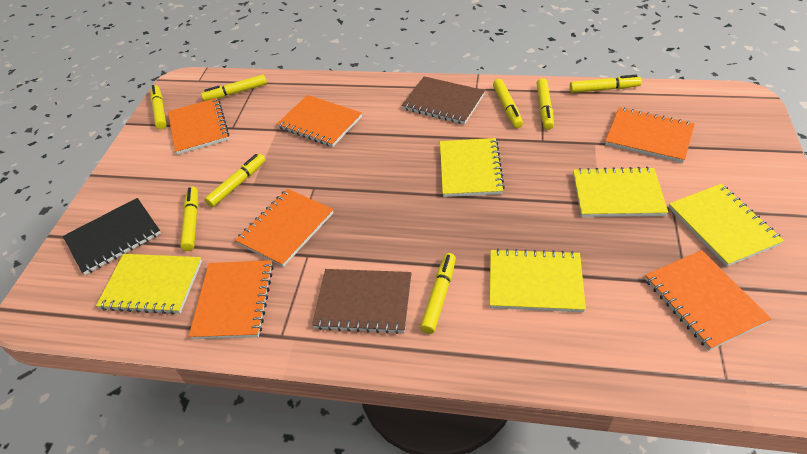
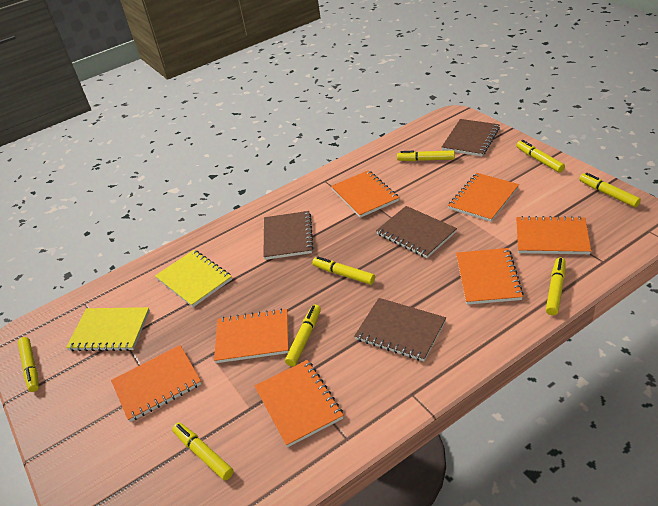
black notebook: [63,198,161,275] = 1 -> none = 0
brown notebook: [312,269,412,334] [402,76,485,124] = 2 -> [263,211,314,260] [354,298,446,361] [376,206,457,258] [442,119,500,156] = 4
orange notebook: [168,98,229,155] [189,260,274,339] [235,189,333,267] [277,95,362,147] [605,107,695,163] [645,250,771,350] = 6 -> [111,345,201,422] [214,308,289,363] [254,360,343,447] [331,170,399,218] [448,173,519,222] [456,248,524,305] [516,216,591,254] = 7
yellow notebook: [96,254,202,314] [440,138,505,197] [490,249,586,312] [573,167,668,217] [668,184,784,267] = 5 -> [66,307,150,351] [155,250,232,307] = 2

